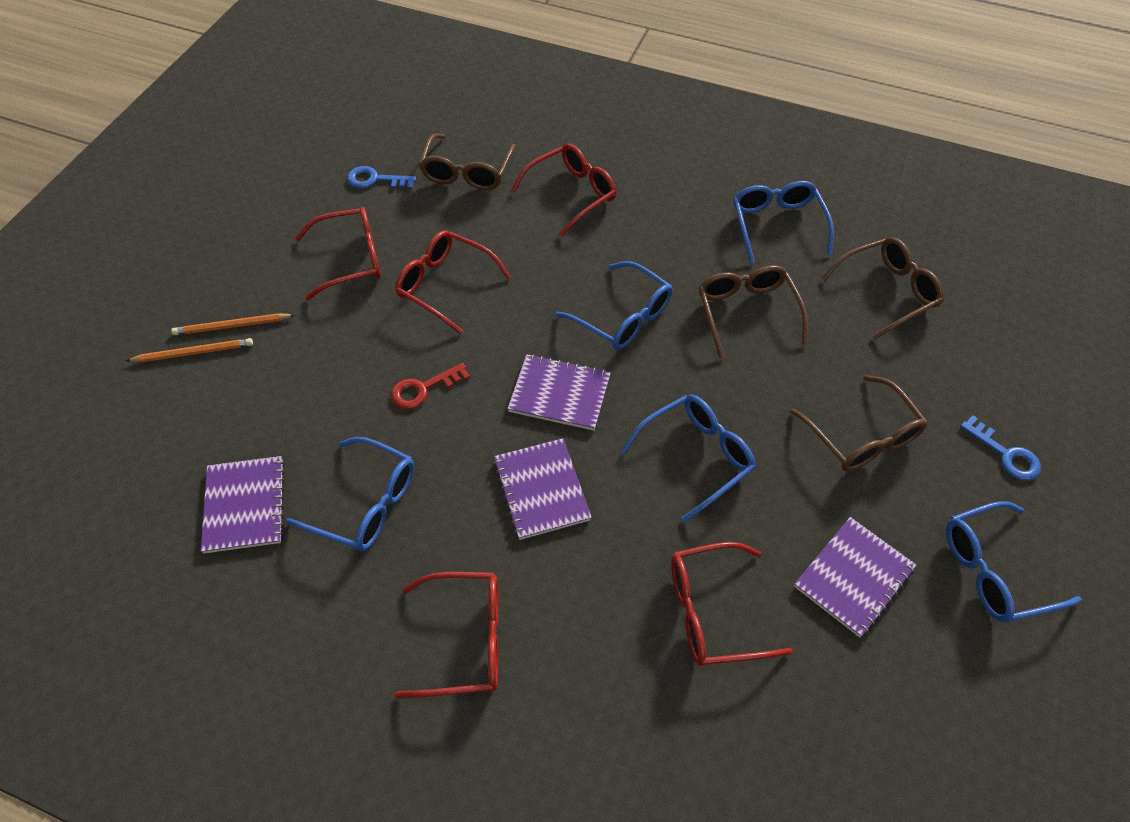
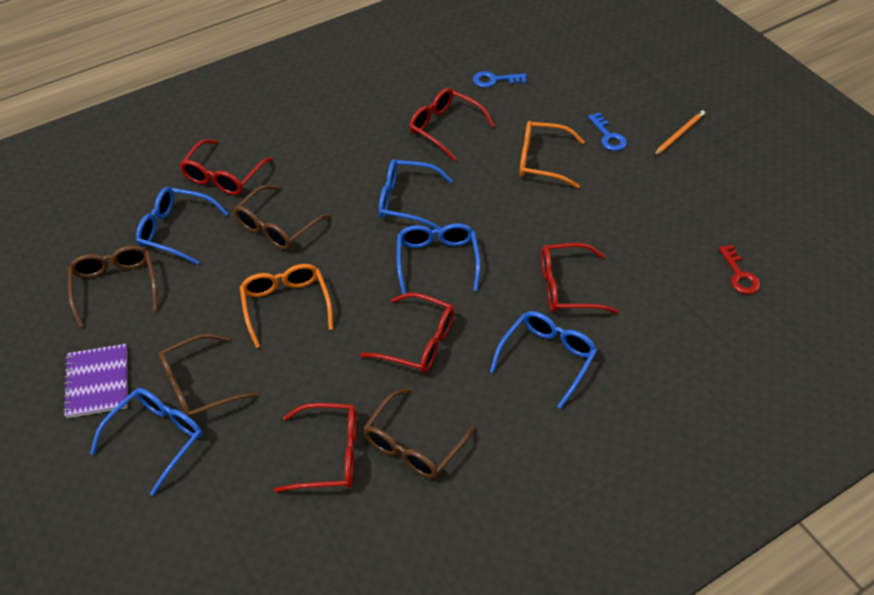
orange glasses: none = 0 -> [240,264,333,348] [519,121,585,188] = 2
orange pencil: [126,338,253,362] [171,313,295,335] = 2 -> [654,110,705,156] = 1
purple notebook: [201,456,285,553] [493,438,592,540] [507,354,611,431] [794,517,916,638] = 4 -> [63,344,128,418] = 1

